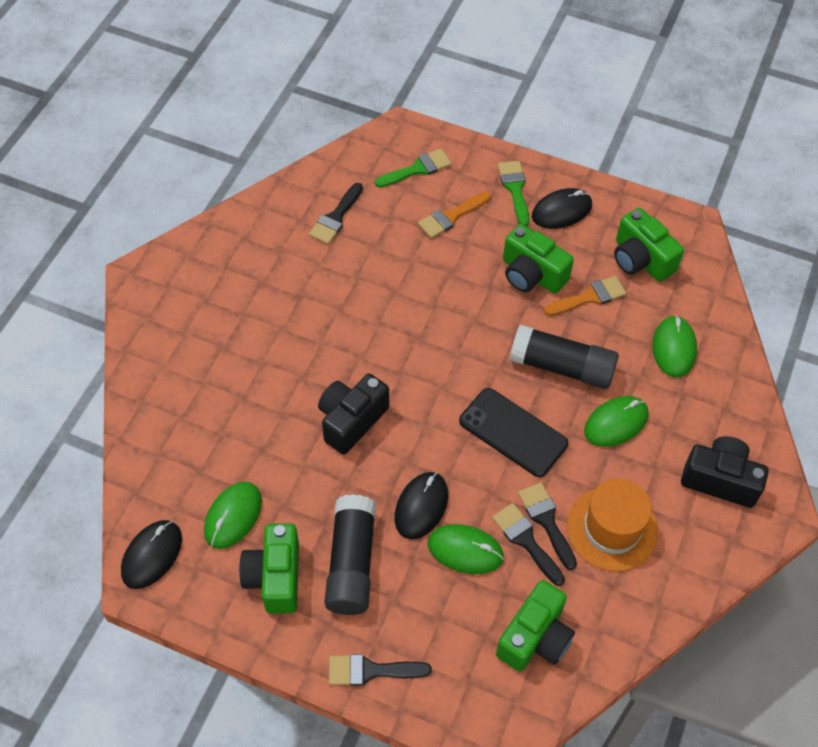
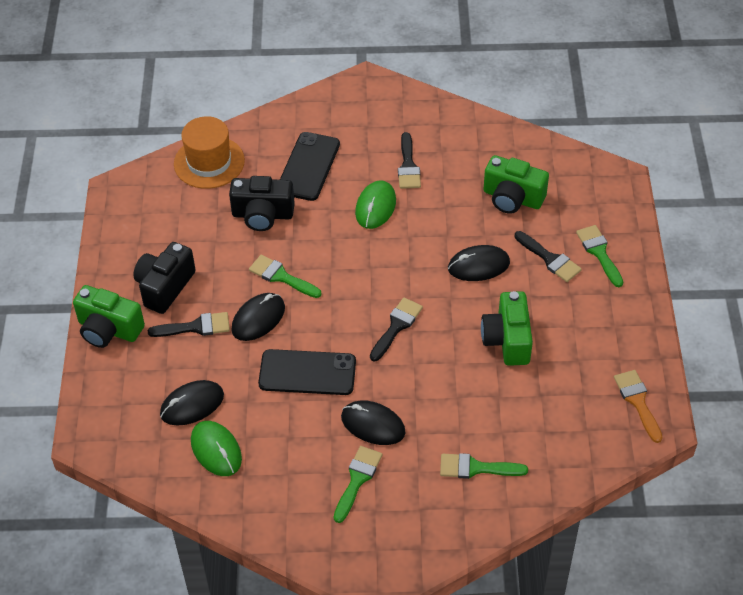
black glue stick: [325,494,376,615] [510,324,619,389] = 2 -> none = 0
black mouse: [121,520,182,589] [395,472,448,539] [532,188,592,229] = 3 -> [160,380,224,425] [231,293,285,341] [341,400,406,445] [448,245,510,281] = 4
black phone: [459,388,568,477] = 1 -> [258,349,356,395] [280,132,340,201] = 2
green brush: [375,149,452,188] [498,161,530,226] = 2 -> [249,255,321,298] [334,446,382,523] [440,453,528,479] [576,225,623,287] = 4
green camera: [239,523,299,614] [496,580,575,672] [503,224,574,294] [614,208,684,282] = 4 -> [73,285,145,348] [481,291,533,366] [483,155,549,214] = 3
green mouse: [204,482,262,549] [427,524,504,574] [584,396,648,447] [652,315,697,378] = 4 -> [191,421,242,476] [355,180,396,229] = 2
orange brush: [418,191,491,239] [544,276,626,316] = 2 -> [614,370,663,443] = 1

